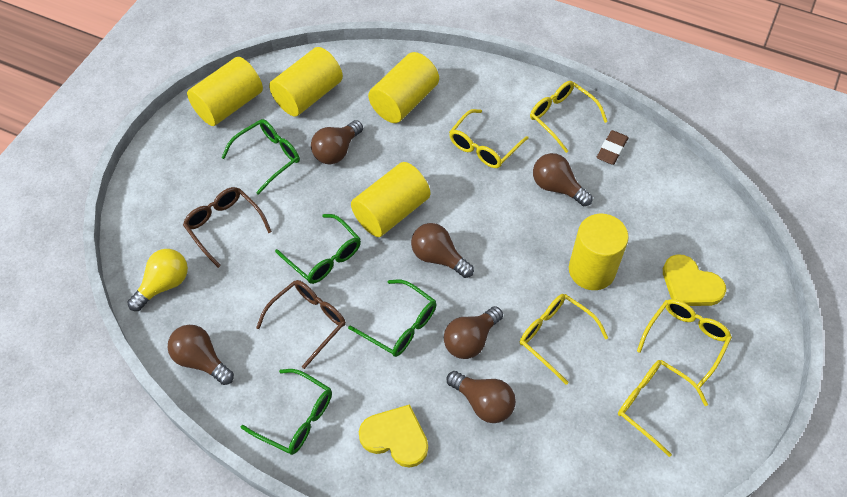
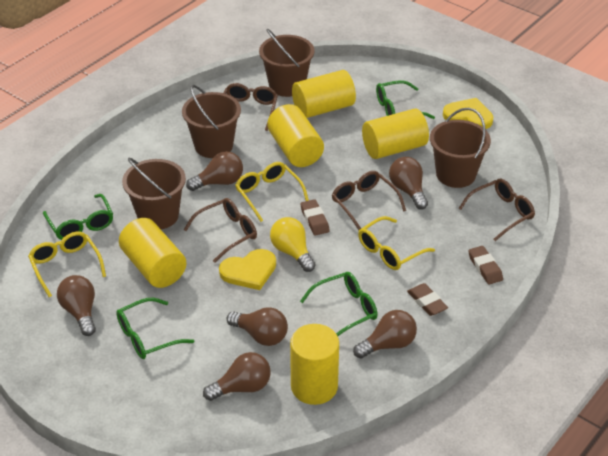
brown bucket: none = 0 -> [122,158,186,229] [182,85,241,158] [259,29,314,97] [430,108,491,188] = 4
brown eraser: [597,130,629,165] = 1 -> [300,199,330,236] [407,283,448,316] [468,246,503,285] = 3
brown glasses: [183,187,272,268] [256,280,346,369] = 2 -> [184,198,257,263] [223,83,278,131] [332,171,406,230] [458,179,535,241] = 4
yellow glasses: [449,109,529,168] [520,294,608,385] [530,81,608,153] [618,360,708,457] [637,299,732,388] = 5 -> [28,232,106,297] [235,162,309,222] [358,216,435,270] = 3

